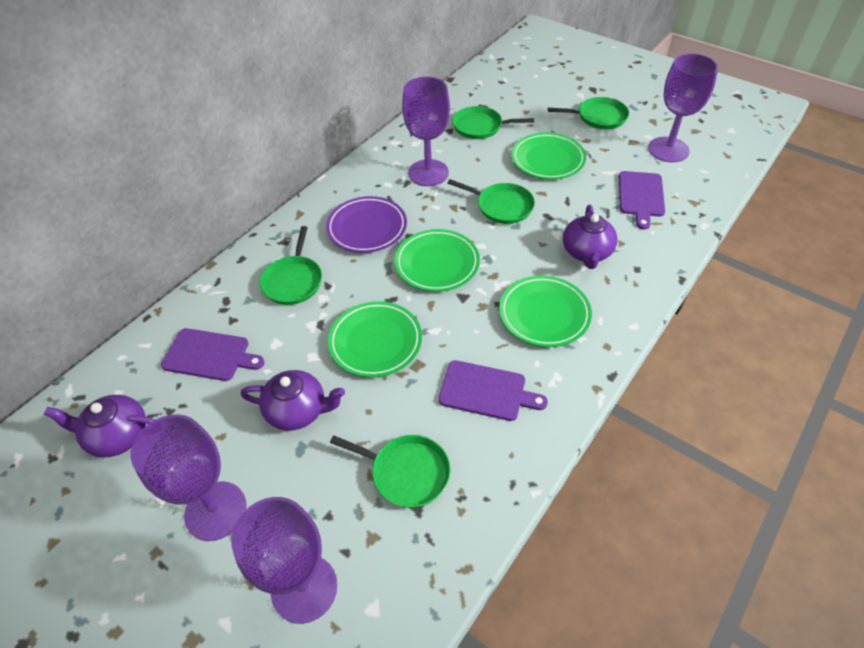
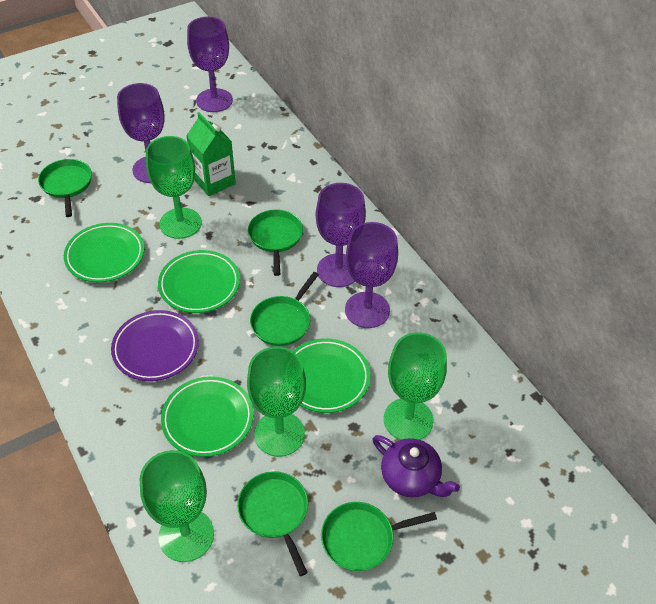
green carton: none = 0 -> [186,112,236,196] = 1
green goblet: none = 0 -> [140,450,214,562] [146,136,202,239] [247,347,306,457] [384,332,447,440] = 4
purple cutting board: [161,328,264,381] [438,360,548,421] [619,171,665,229] = 3 -> none = 0
purple teapot: [44,395,154,458] [241,370,345,431] [563,205,617,269] = 3 -> [373,435,460,497] = 1

